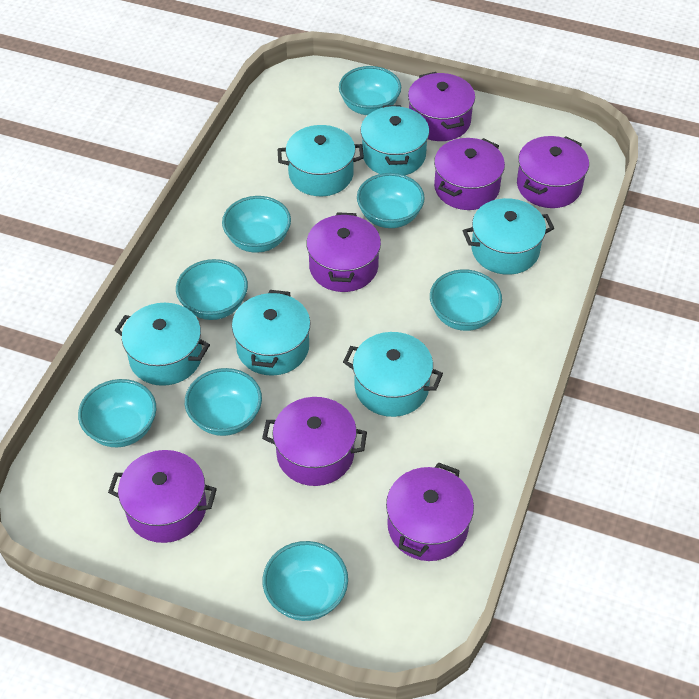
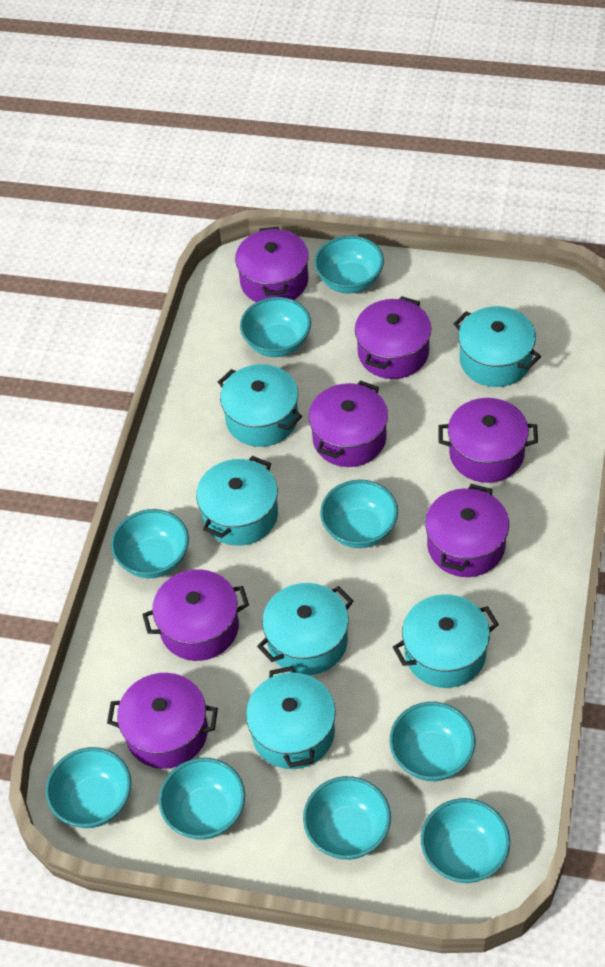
turquoise bowl: [78,379,156,447] [176,259,248,320] [185,368,262,436] [222,196,291,253] [263,541,348,621] [339,66,401,115] [357,173,425,228] [430,269,502,331] = 8 -> [46,747,131,828] [111,509,189,578] [159,758,245,840] [240,297,311,357] [303,776,391,860] [315,235,384,293] [320,480,398,548] [390,702,475,781] [421,798,510,883] = 9

